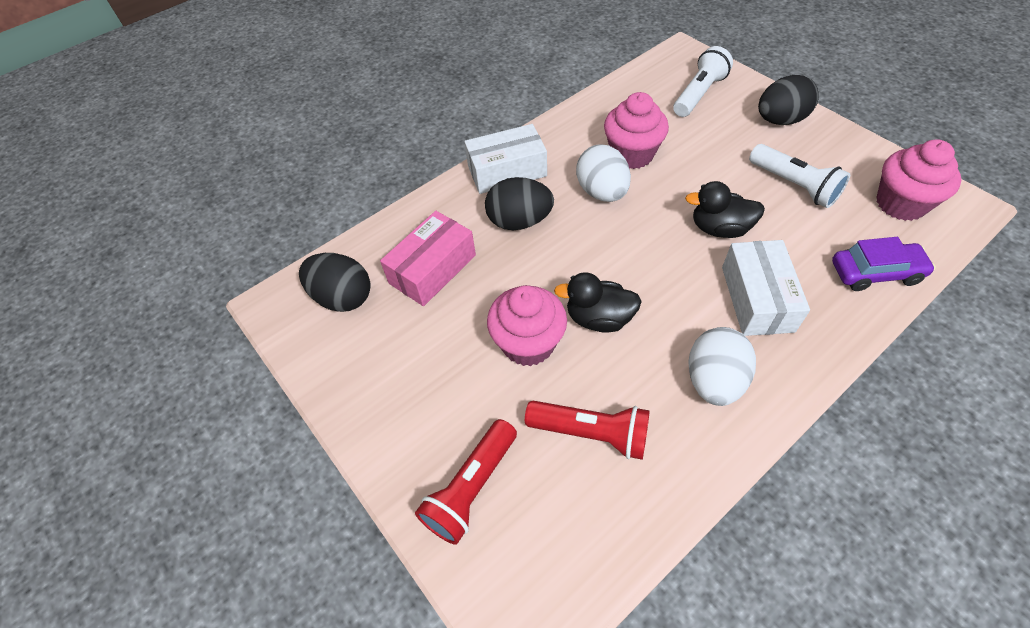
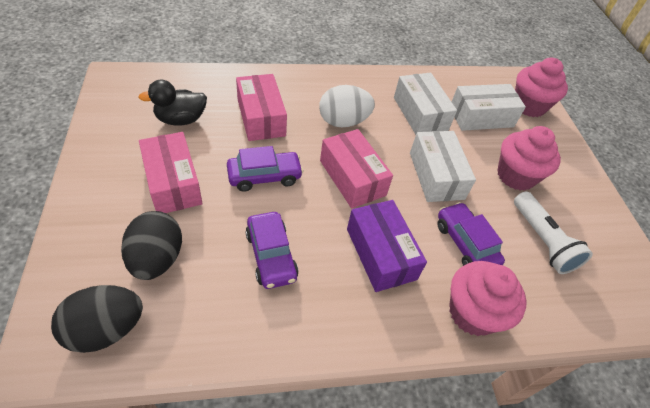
black duck: [554,272,642,333] [685,181,765,238] = 2 -> [139,80,207,126] = 1
black egg: [299,253,371,312] [485,177,554,230] [758,75,819,125] = 3 -> [51,285,143,353] [121,211,182,280] = 2
pink box: [380,211,476,306] = 1 -> [139,132,203,213] [236,74,287,141] [320,129,393,208] = 3
purple box: none = 0 -> [347,200,427,292] = 1
purple car: [832,237,936,291] = 1 -> [227,146,304,192] [245,212,298,289] [437,202,505,266] = 3
red flashlight: [415,419,517,545] [525,401,650,460] = 2 -> none = 0
white box: [464,124,547,194] [722,240,810,336] = 2 -> [394,73,457,135] [410,131,476,202] [452,84,526,131] = 3
white egg: [576,144,631,202] [688,327,756,406] = 2 -> [319,85,375,127] = 1
white flashlight: [673,46,733,117] [749,144,850,208] = 2 -> [514,191,593,274] = 1

